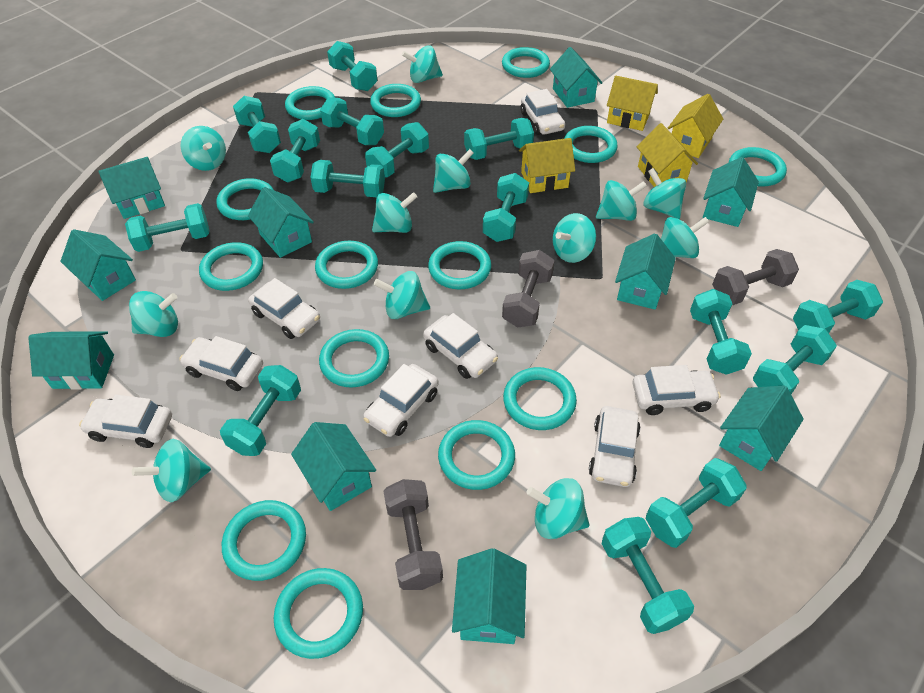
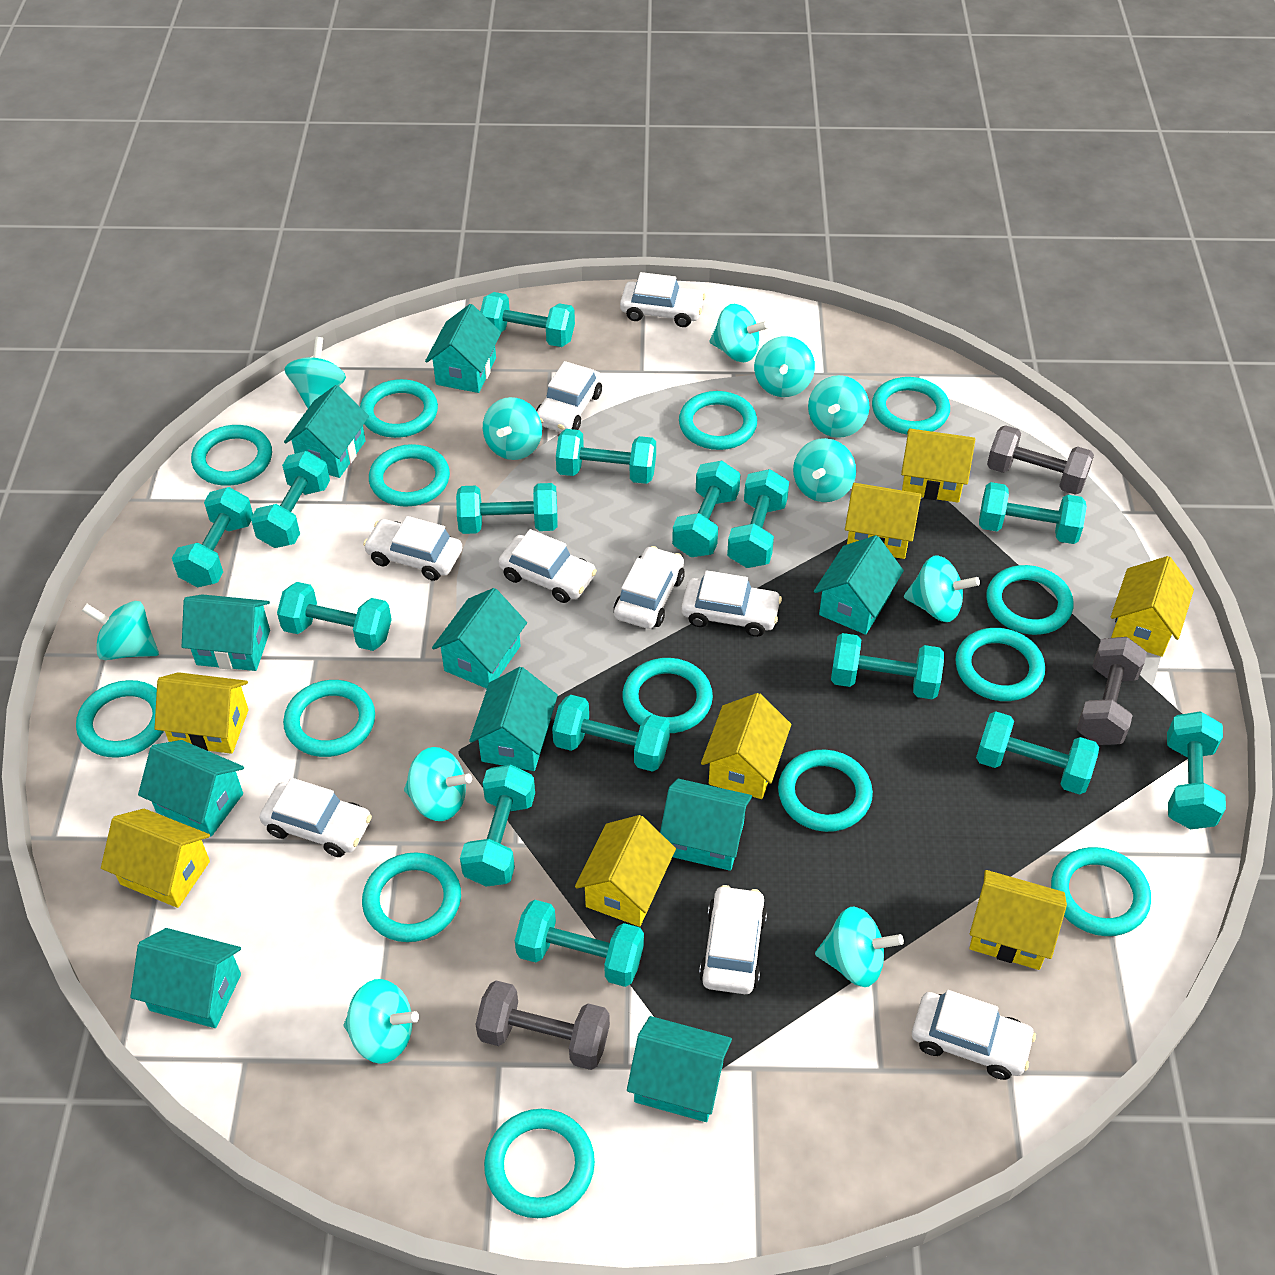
turquoise spinning top: [129,291,178,337] [132,439,211,502] [181,126,226,171] [372,192,417,233] [374,271,430,319] [402,46,443,83] [433,149,474,193] [526,478,590,539] [553,213,596,263] [596,180,647,221] [643,168,686,219] [661,217,709,258] = 12 -> [82,601,159,660] [285,337,346,408] [344,979,419,1064] [404,747,472,821] [483,397,542,460] [709,304,769,362] [754,336,815,397] [793,438,856,502] [808,375,870,438] [815,907,904,987] [904,555,980,622] = 11
white car: [79,395,172,448] [179,336,263,391] [248,278,320,339] [363,364,439,437] [423,313,498,379] [521,89,565,135] [589,406,641,487] [633,365,720,415] = 8 -> [259,778,372,857] [363,516,462,581] [498,529,597,603] [536,361,602,432] [614,546,685,629] [620,272,705,327] [681,570,782,637] [699,885,767,994] [912,990,1036,1080] = 9
yellow house: [519,138,575,193] [607,76,658,131] [637,123,698,187] [668,94,723,158] = 4 -> [101,809,210,908] [155,672,249,754] [575,815,676,927] [701,693,791,799] [845,483,921,559] [901,429,975,503] [969,870,1067,970] [1111,556,1194,657] = 8

